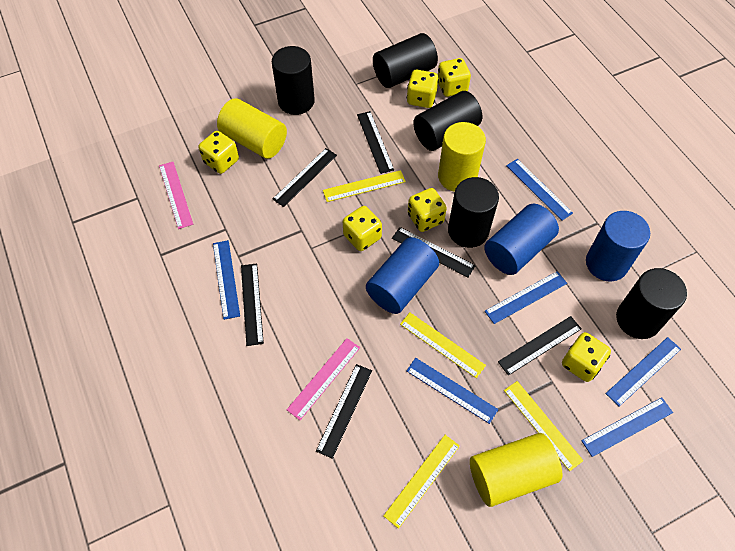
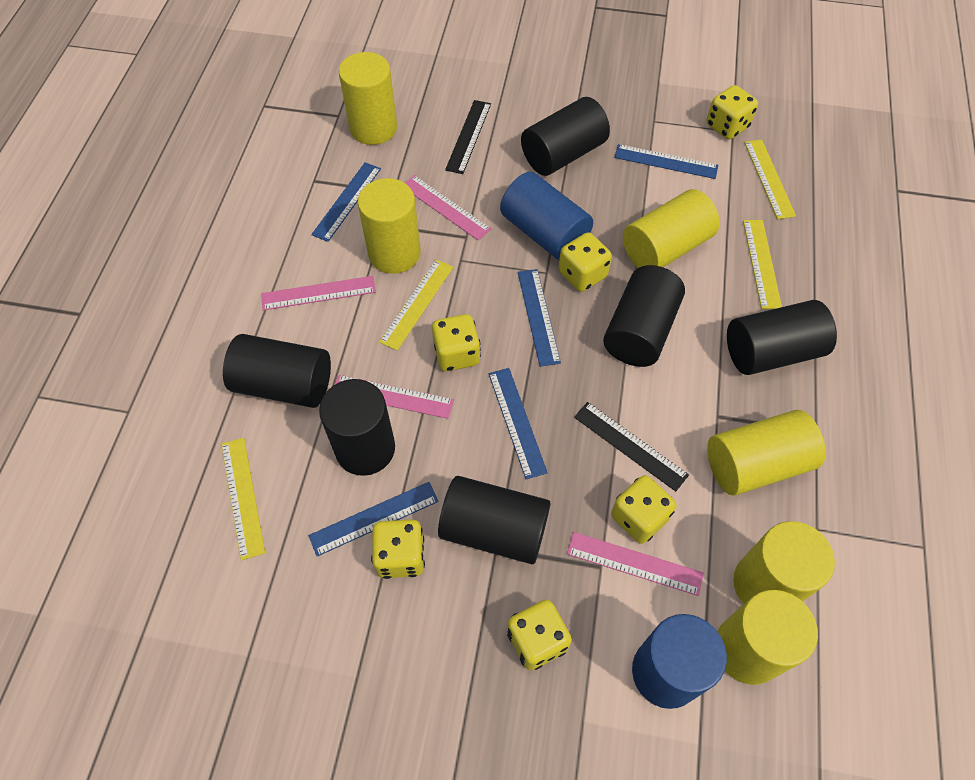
black cylinder: [272,46,315,115] [373,33,438,88] [413,91,482,151] [448,177,499,248] [616,268,687,339] = 5 -> [223,334,331,408] [319,379,395,476] [438,476,551,564] [521,97,610,176] [603,265,685,367] [727,300,837,375] = 6
black ruler: [241,263,264,346] [273,148,337,207] [316,364,372,459] [357,111,394,174] [392,227,476,277] [498,316,582,376] = 6 -> [445,100,491,174] [574,402,689,491] = 2
blue cylinder: [366,237,439,314] [484,204,559,275] [586,211,650,281] = 3 -> [500,172,593,260] [632,614,727,709] = 2
blue ruler: [213,240,240,320] [406,358,498,424] [485,271,567,324] [506,159,573,220] [581,397,673,457] [605,337,681,406] = 6 -> [308,482,439,557] [311,162,381,242] [489,368,548,479] [518,269,561,367] [614,144,718,179] = 5
pink ruler: [159,162,193,229] [287,338,360,420] = 2 -> [261,276,376,311] [335,375,454,419] [405,175,491,241] [567,532,704,596] = 4
yellow cylinder: [217,98,287,159] [438,122,486,192] [470,433,562,507] = 3 -> [339,52,397,145] [358,178,421,274] [623,189,720,268] [707,410,826,496] [717,590,818,685] [733,521,835,604] = 6

